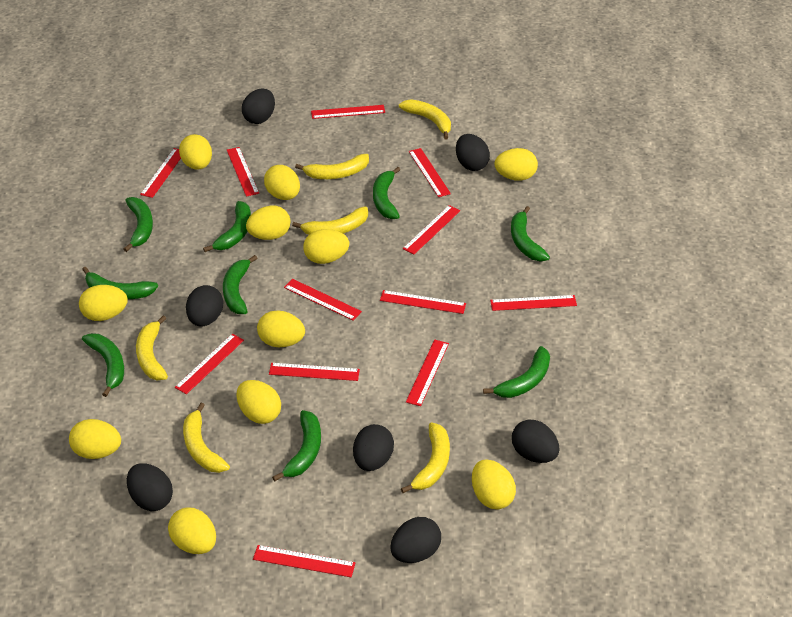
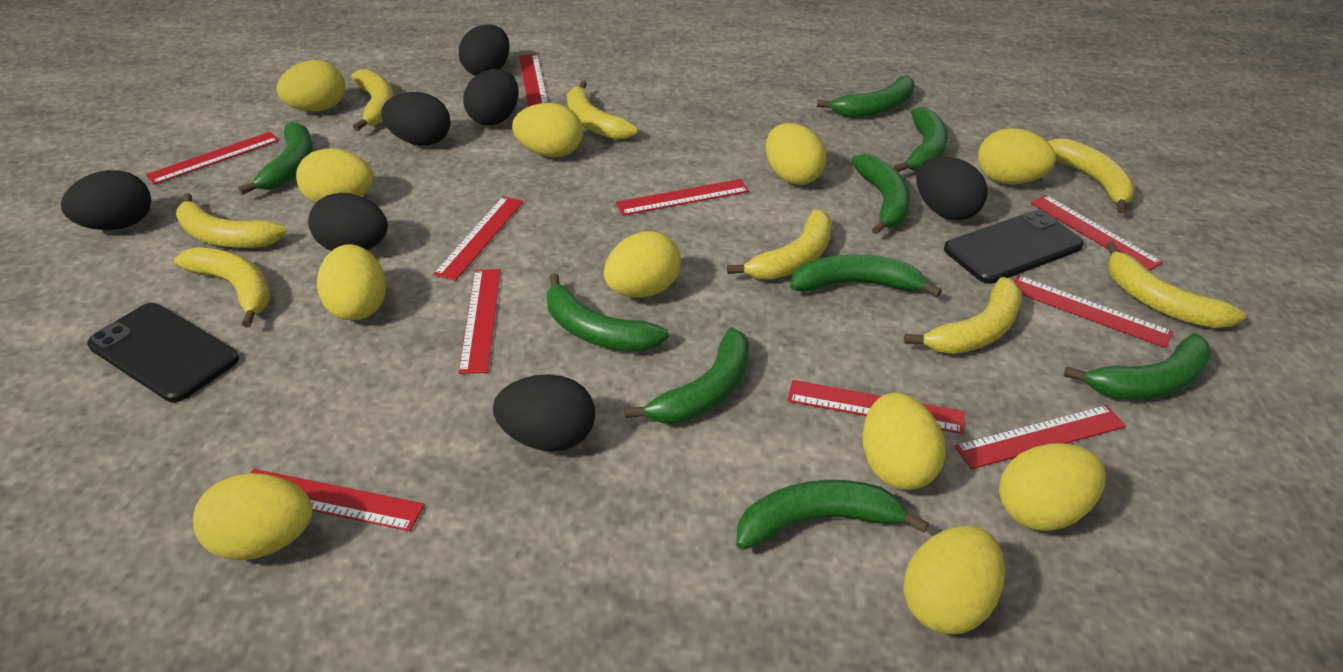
black phone: none = 0 -> [87,303,239,402] [944,210,1084,284] = 2
red ruler: [140,148,181,198] [175,334,244,394] [227,147,259,197] [253,545,355,577] [269,363,360,381] [284,279,362,321] [311,105,385,119] [380,290,466,314] [403,205,460,254] [406,340,449,406] [409,148,451,197] [490,295,577,311] = 12 -> [146,132,279,185] [251,469,425,531] [433,197,523,281] [458,269,501,374] [519,54,548,107] [616,179,749,216] [788,380,965,434] [955,405,1126,469] [1014,276,1173,348] [1030,195,1163,271] = 10
yellow banana: [136,315,168,380] [183,403,230,473] [292,206,368,235] [295,154,369,179] [399,99,451,139] [401,422,450,493] = 6 -> [174,247,271,328] [176,193,287,248] [351,69,394,131] [567,81,638,140] [727,209,832,280] [904,277,1022,354] [1048,139,1135,213] [1106,242,1246,328] = 8

